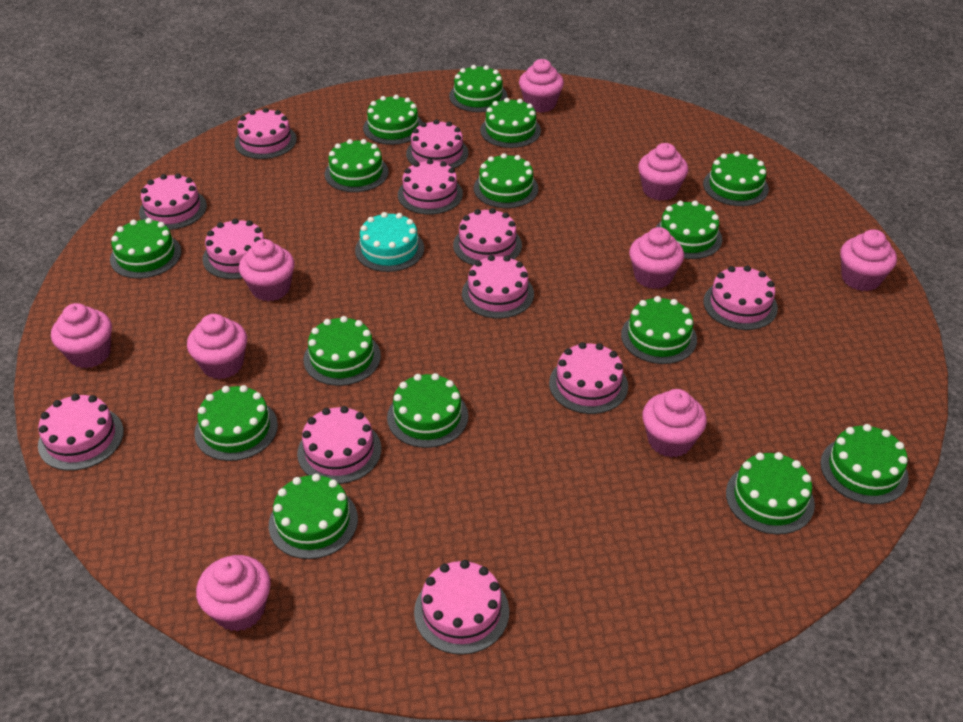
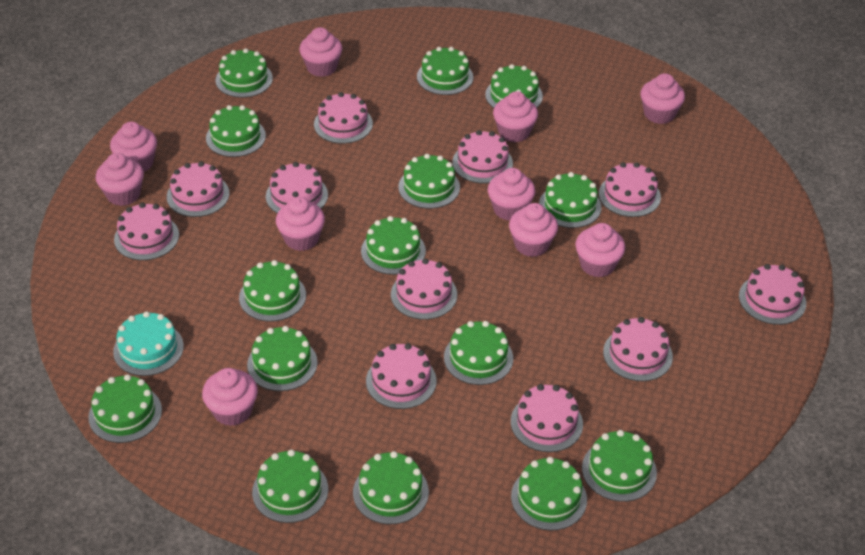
pink cake: [38,394,124,471] [139,173,207,230] [202,218,265,279] [235,108,297,159] [297,406,381,484] [398,159,463,215] [406,119,468,169] [414,560,509,655] [453,208,522,265] [462,255,534,319] [549,342,628,414] [703,266,778,330] = 12 -> [114,203,179,260] [167,161,229,217] [266,162,328,213] [314,92,373,144] [366,343,437,409] [391,258,457,320] [452,130,513,183] [511,384,583,452] [599,162,661,217] [603,317,673,381] [739,264,806,325] = 11
pink cupcake: [51,303,112,368] [187,314,247,379] [196,555,271,632] [239,239,295,301] [519,59,564,113] [629,227,684,289] [638,143,688,201] [642,389,707,457] [840,229,897,291] = 9 -> [96,153,144,206] [110,122,157,171] [202,368,258,426] [276,197,325,251] [299,27,342,77] [488,168,535,221] [493,91,538,142] [509,203,558,257] [575,223,625,277] [641,74,685,124] = 10

